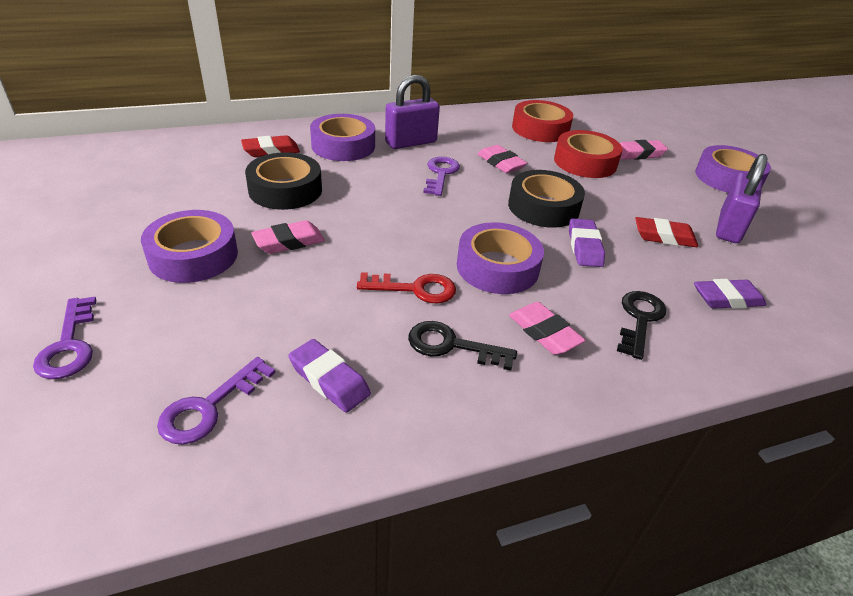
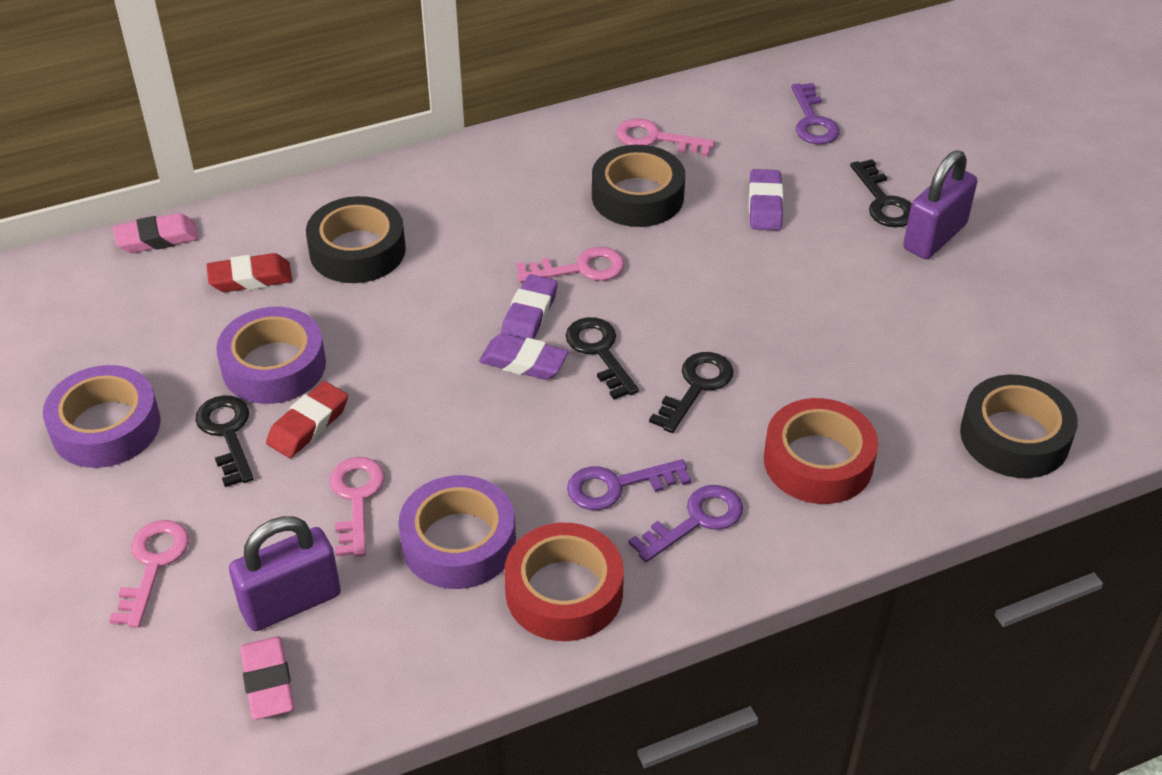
black key: [408,321,517,371] [617,291,666,360] = 2 -> [195,395,254,487] [566,317,639,399] [649,352,733,433] [850,159,911,227] = 4
black tape: [245,152,322,210] [508,170,585,228] = 2 -> [306,196,406,283] [592,145,685,227] [960,375,1078,478] = 3
pink eraser: [251,220,325,254] [478,145,527,173] [509,302,586,355] [620,140,668,160] = 4 -> [113,213,198,253] [240,636,294,720] = 2
pink key: none = 0 -> [109,520,189,628] [330,457,385,557] [516,247,625,283] [616,118,715,157] = 4
purple tape: [141,210,238,283] [310,114,375,161] [457,222,544,294] [695,145,771,193] = 4 -> [43,365,161,468] [216,307,326,404] [398,475,516,589] = 3
red key: [357,272,456,303] = 1 -> none = 0

